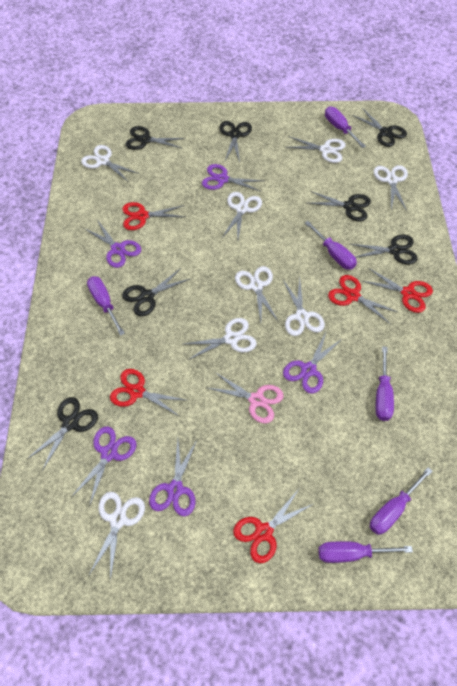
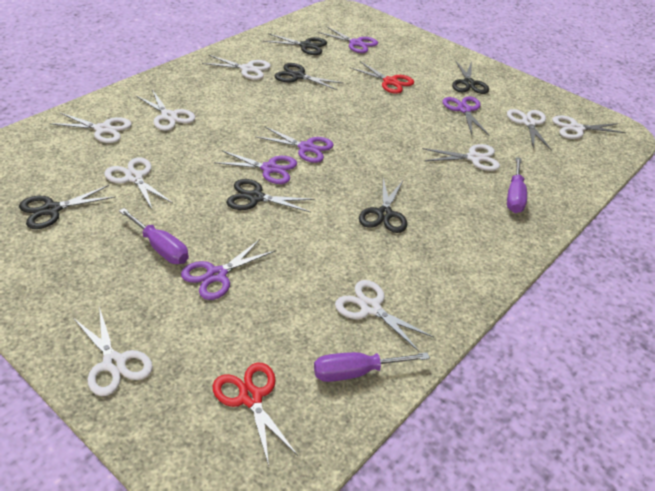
black scissors: [26,397,98,471] [122,268,190,316] [125,126,186,150] [220,121,252,162] [307,191,371,221] [350,235,418,264] [352,108,407,147] = 7 -> [19,185,115,229] [226,179,315,212] [263,33,327,55] [275,63,343,90] [359,179,407,233] [452,61,489,94] = 6
pink scissors: [208,372,284,423] = 1 -> none = 0
purple screwdriver: [87,276,125,336] [305,221,357,270] [318,541,413,563] [325,106,366,148] [370,467,433,535] [376,346,394,421] = 6 -> [119,208,189,264] [314,352,430,382] [507,157,527,213] = 3
red scissors: [110,369,186,416] [122,202,185,230] [233,489,313,563] [328,275,398,324] [362,268,433,313] = 5 -> [213,362,298,466] [351,61,414,94] = 2
white scissors: [81,145,139,181] [89,492,145,581] [185,318,257,360] [222,192,262,239] [235,266,278,322] [283,277,325,336] [285,136,346,163] [373,165,408,211] = 8 -> [49,112,132,143] [73,307,153,396] [104,157,173,211] [136,90,195,131] [202,55,271,80] [335,280,434,352] [422,144,500,171] [507,109,552,151] [552,115,626,139] = 9

